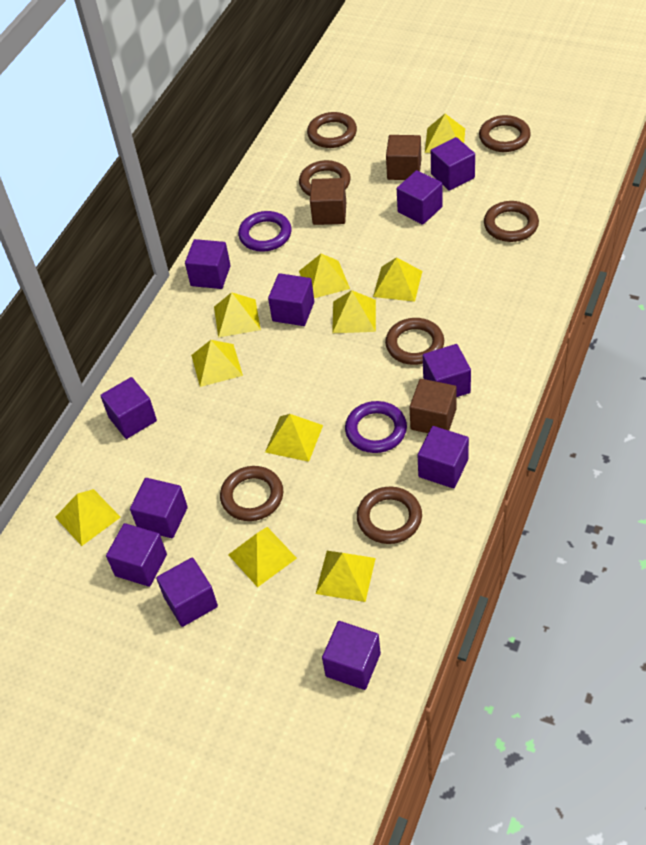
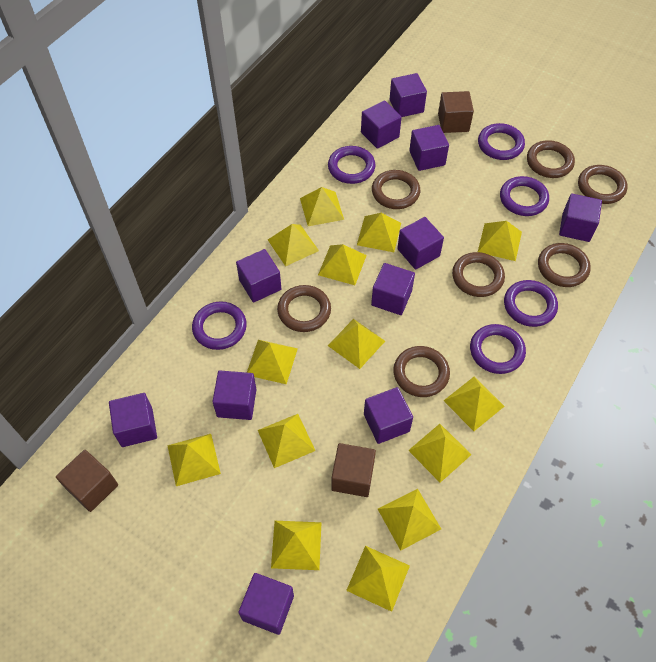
purple ring: [238,211,291,252] [345,401,407,453] = 2 -> [192,302,247,350] [328,146,376,184] [470,324,526,374] [478,123,525,160] [500,176,549,216] [504,280,558,327] = 6
yellow pyramid: [55,489,121,546] [191,340,243,387] [214,292,261,338] [228,527,297,587] [265,414,323,462] [299,254,350,298] [316,551,376,602] [332,290,376,333] [373,257,422,302] [425,114,465,153] = 10 -> [167,434,221,486] [247,340,298,384] [258,414,315,468] [268,224,319,267] [271,521,322,570] [300,187,344,226] [318,244,367,285] [328,319,385,369] [346,546,410,612] [357,213,401,252] [378,489,441,551] [408,424,472,483] [443,377,505,431] [478,221,522,261] = 14

